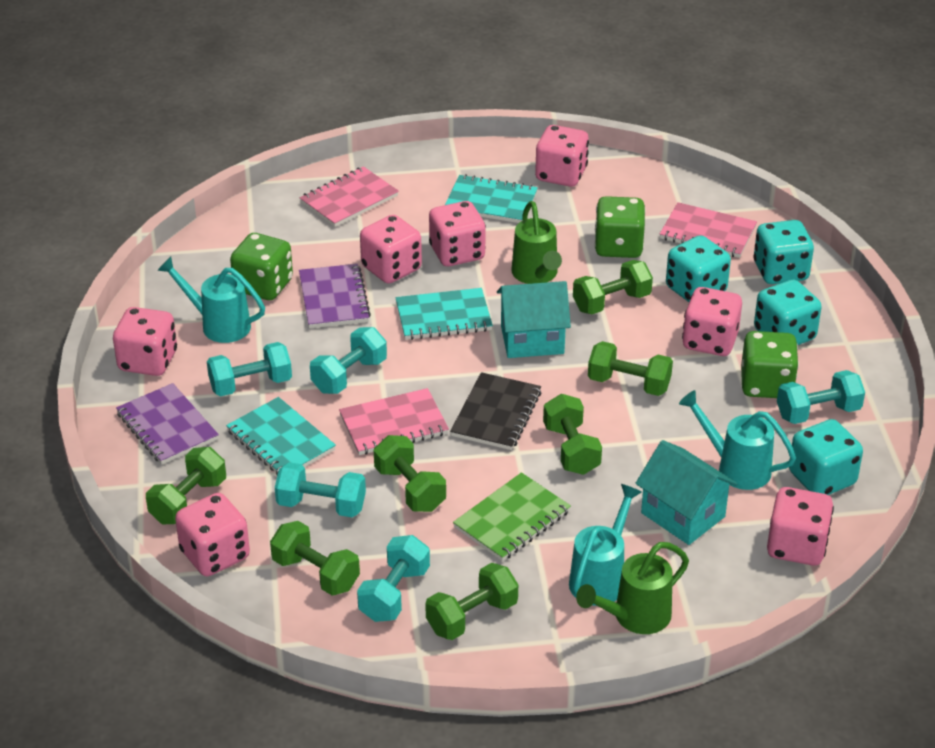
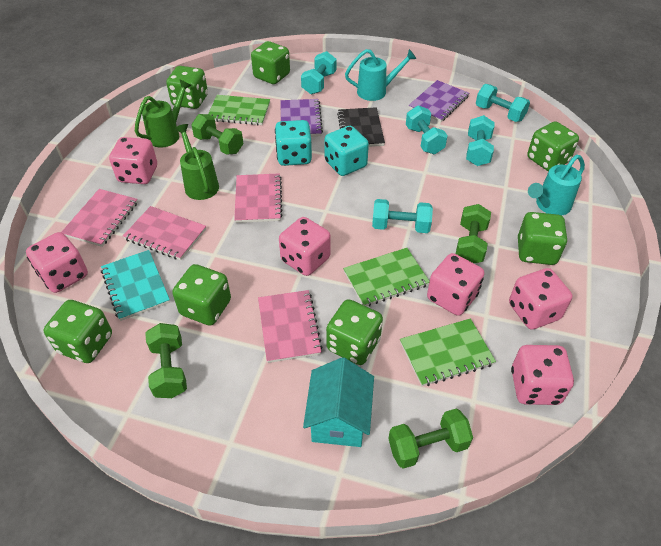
green dice: [230,233,293,300] [594,196,646,258] [741,331,799,398] = 3 -> [43,300,112,363] [166,66,208,109] [172,264,231,326] [251,41,290,84] [326,299,383,365] [518,212,568,265] [527,121,579,171] = 7
green dumbbell: [146,447,226,524] [270,521,360,596] [374,435,446,512] [425,563,518,640] [543,394,602,475] [573,260,653,314] [588,341,673,396] = 7 -> [145,323,187,398] [191,114,244,155] [388,409,473,469] [456,204,491,263] = 4
green notebook: [453,472,571,561] = 1 -> [208,95,270,125] [343,248,430,306] [400,318,496,386] = 3
pink dice: [113,307,177,376] [175,493,250,576] [360,215,422,284] [429,201,486,266] [535,125,589,187] [682,287,742,356] [767,487,834,566] = 7 -> [26,232,88,293] [109,137,157,184] [279,217,331,276] [427,253,484,316] [509,268,572,329] [511,345,574,405] = 6
pink notebook: [300,166,399,227] [339,388,449,455] [660,202,757,258] = 3 -> [61,189,138,247] [123,206,206,260] [234,173,282,223] [258,290,323,363] = 4
turquoise dice: [666,235,731,302] [753,220,814,284] [754,279,822,345] [789,419,863,495] = 4 -> [275,120,312,166] [324,126,369,176] = 2
turquoise house: [497,281,571,358] [636,440,737,545] = 2 -> [303,357,374,447] = 1
turquoise notebook: [226,397,336,475] [396,288,493,340] [445,174,538,223] = 3 -> [101,250,170,321] = 1
turquoise watering can: [157,257,265,343] [569,484,642,606] [679,390,796,490] = 3 -> [345,49,417,101] [528,155,585,216] = 2

